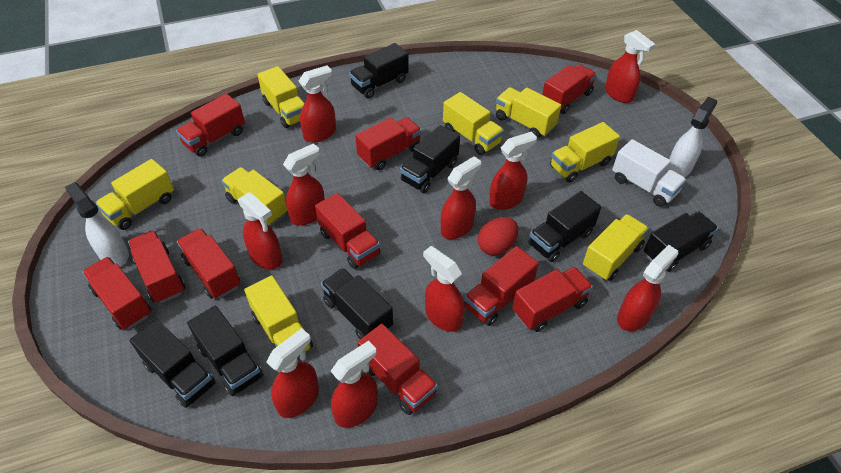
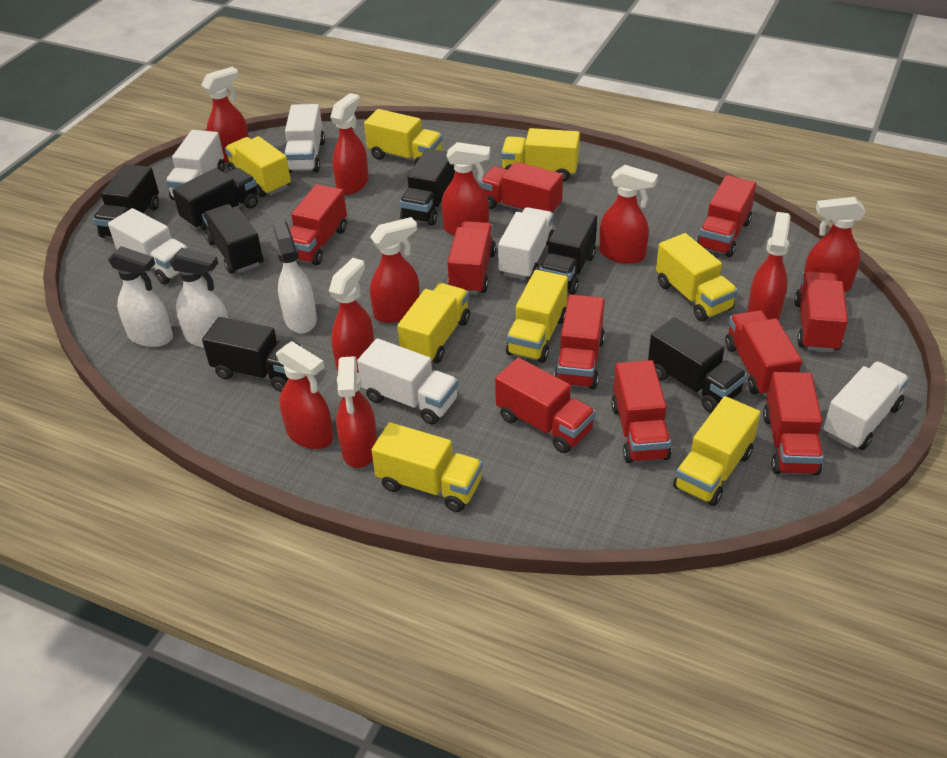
red egg: [478,217,518,256] = 1 -> none = 0
white spray bottle: [65,182,129,267] [667,97,717,177] = 2 -> [108,246,173,347] [169,248,229,348] [273,220,317,334] = 3
white truck: [612,139,686,207] = 1 -> [108,208,189,284] [166,130,225,200] [284,104,325,173] [357,338,458,425] [498,207,554,280] [823,361,909,450] = 6

